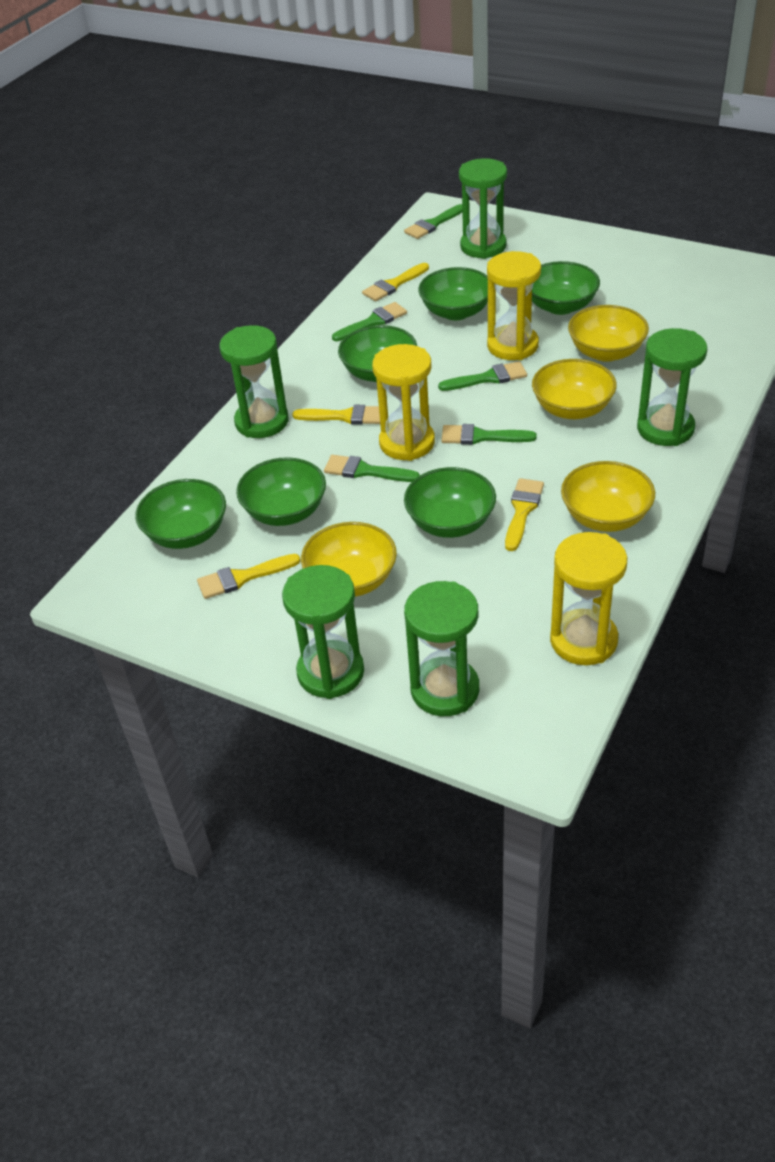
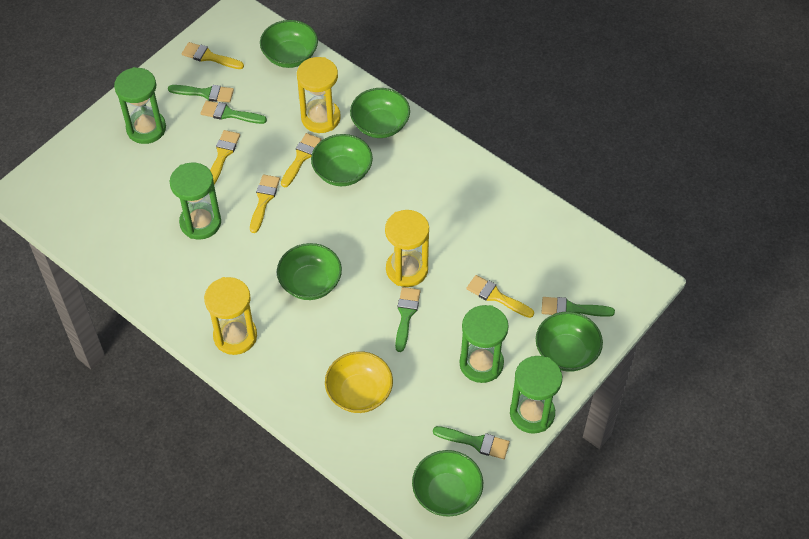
green hourglass: [219,325,289,438] [282,565,364,699] [404,581,479,716] [459,158,507,259] [637,328,707,446] = 5 -> [114,67,166,144] [170,162,221,240] [459,305,509,383] [510,356,562,434] = 4
yellow bowl: [301,522,397,597] [532,359,617,419] [561,461,655,532] [568,305,649,362] = 4 -> [325,351,393,413] = 1
yellow brush: [197,554,301,599] [292,405,380,425] [362,263,429,301] [505,478,544,551] = 4 -> [182,42,244,69] [210,130,240,184] [250,174,280,233] [281,133,322,187] [466,275,534,318] = 5

